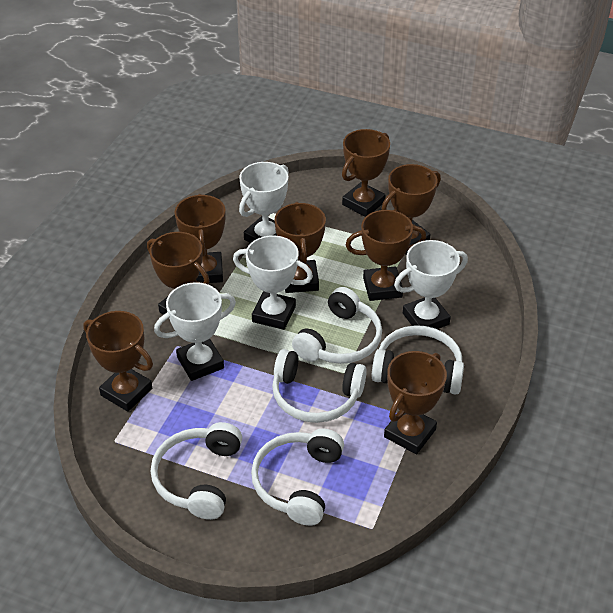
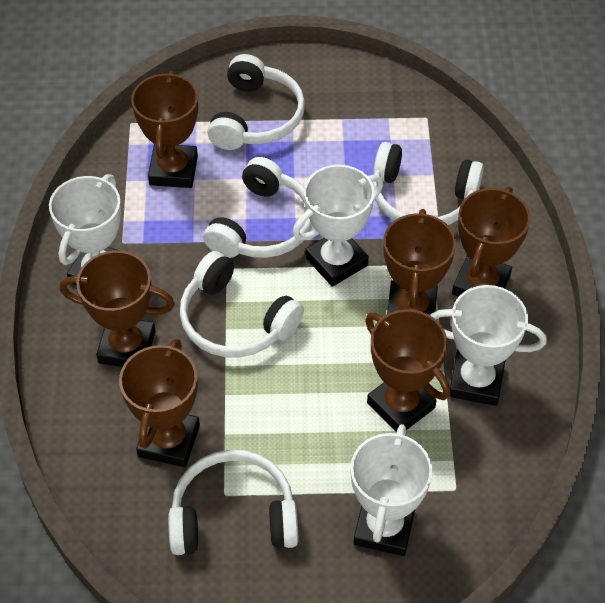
brown trophy: [83,311,153,412] [147,232,209,315] [174,194,226,283] [275,202,326,293] [342,129,390,217] [346,210,426,301] [382,164,441,255] [384,351,447,454] = 8 -> [60,251,175,367] [119,339,200,467] [131,71,198,188] [365,309,450,432] [383,209,456,315] [452,187,531,297] = 6

